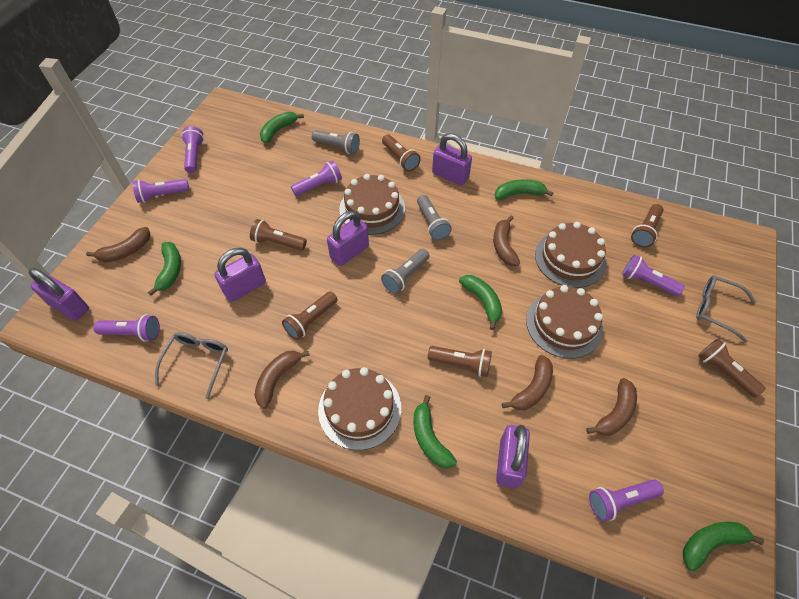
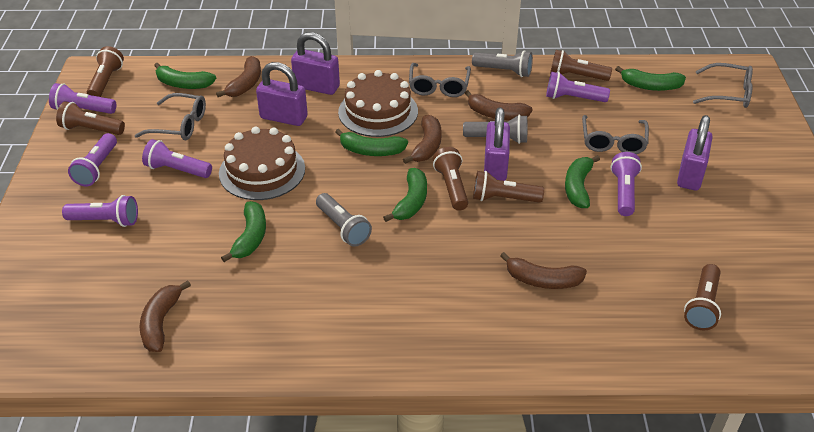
brown cake: [318,367,401,450] [339,174,405,235] [526,285,603,359] [535,222,606,288] = 4 -> [219,126,305,200] [338,70,418,137] = 2
grey glasses: [155,332,228,399] [696,275,756,343] = 2 -> [135,93,206,140] [409,63,471,97] [582,115,649,154] [693,63,753,108] = 4
purple padlock: [29,268,89,321] [215,248,266,302] [327,211,369,266] [432,133,472,185] [496,425,530,488] = 5 -> [256,62,308,126] [291,32,340,95] [484,107,510,181] [677,115,713,190] = 4

